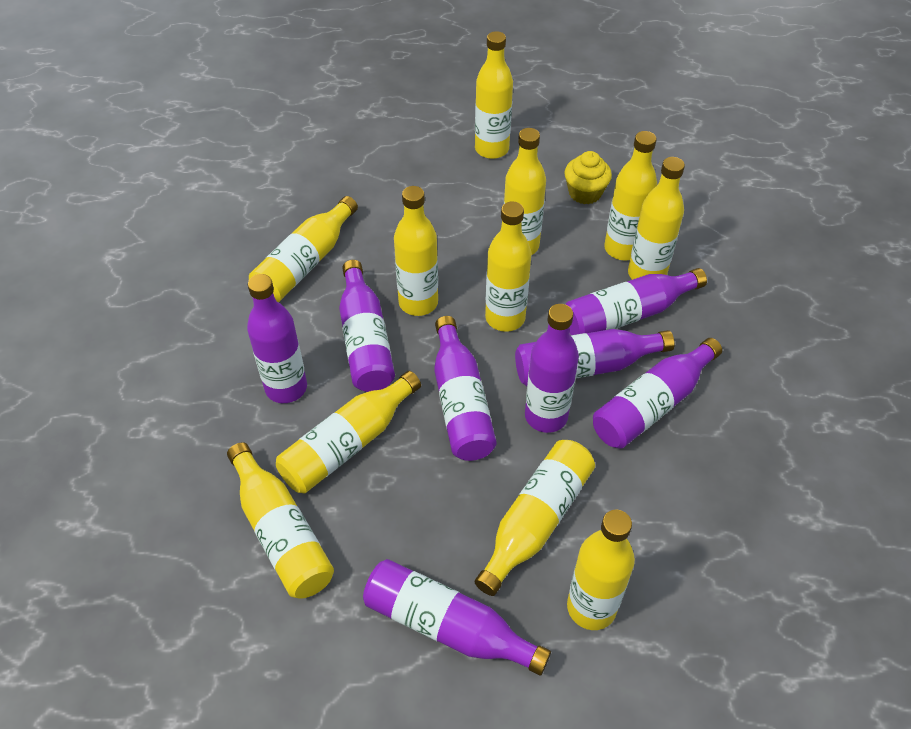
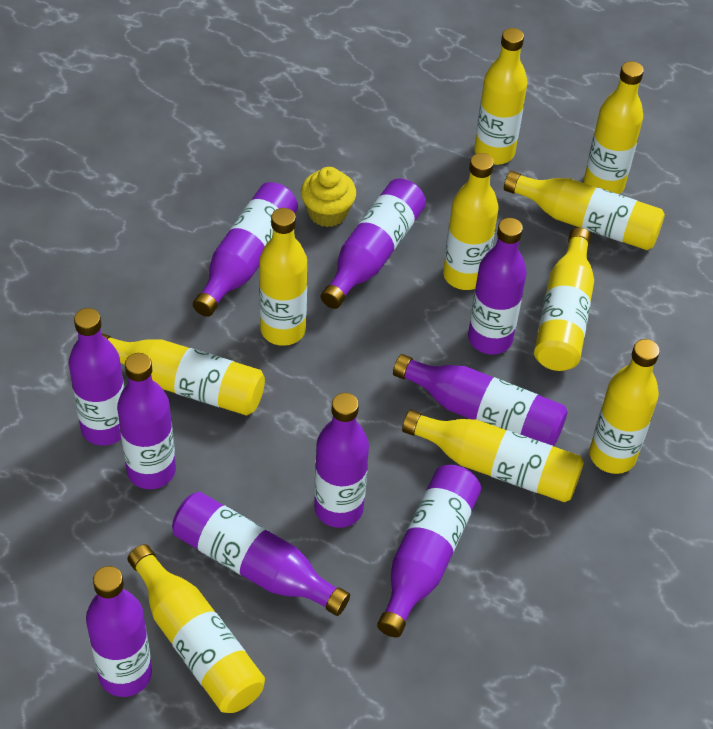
purple bottle: [247,274,307,403] [339,260,395,392] [363,559,551,676] [434,316,497,461] [515,329,675,386] [525,304,579,433] [565,268,707,335] [593,338,722,449] = 8 -> [68,308,124,446] [86,566,152,697] [117,353,176,489] [172,492,350,616] [193,182,298,317] [314,393,369,528] [321,179,426,309] [377,465,481,638] [393,354,567,446] [468,218,527,354] = 10
yellow bottle: [227,442,334,598] [249,196,358,302] [276,371,421,493] [394,186,438,316] [475,31,513,159] [475,440,595,596] [485,202,532,332] [504,128,546,255] [567,510,635,630] [604,131,657,260] [628,157,685,280] = 11 -> [102,334,265,415] [127,544,265,713] [259,208,307,346] [402,410,584,502] [443,153,498,290] [474,28,527,165] [504,171,665,250] [534,228,594,371] [584,61,644,194] [589,339,660,474] = 10

